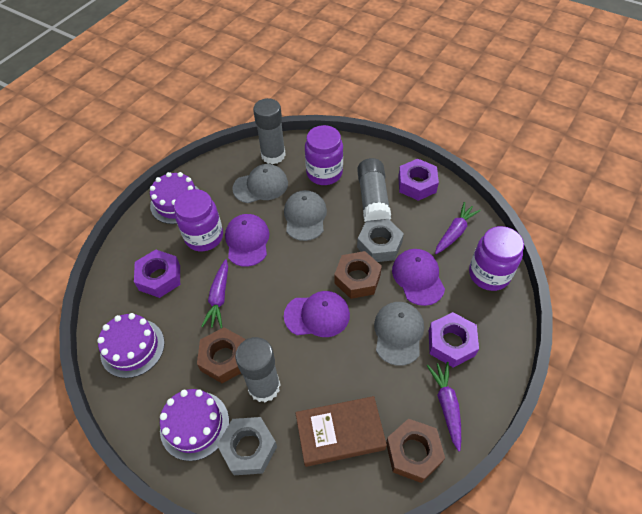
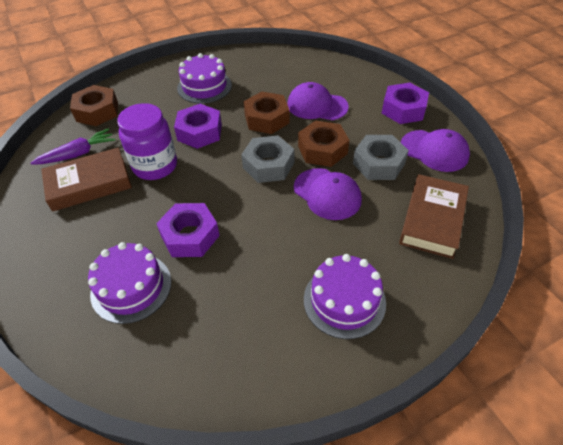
brown book: [295,396,387,467] = 1 -> [41,147,132,212] [399,174,469,259] = 2
grey cap: [232,164,288,203] [284,190,327,241] [374,302,424,366] = 3 -> none = 0
grey glue stick: [235,337,280,403] [253,98,286,164] [357,158,391,222] = 3 -> none = 0
purple carrot: [201,259,228,328] [426,362,461,451] [435,202,481,254] = 3 -> [30,128,115,165] = 1
purple jar: [174,189,223,251] [305,125,343,185] [469,226,524,291] = 3 -> [117,103,177,180] = 1

